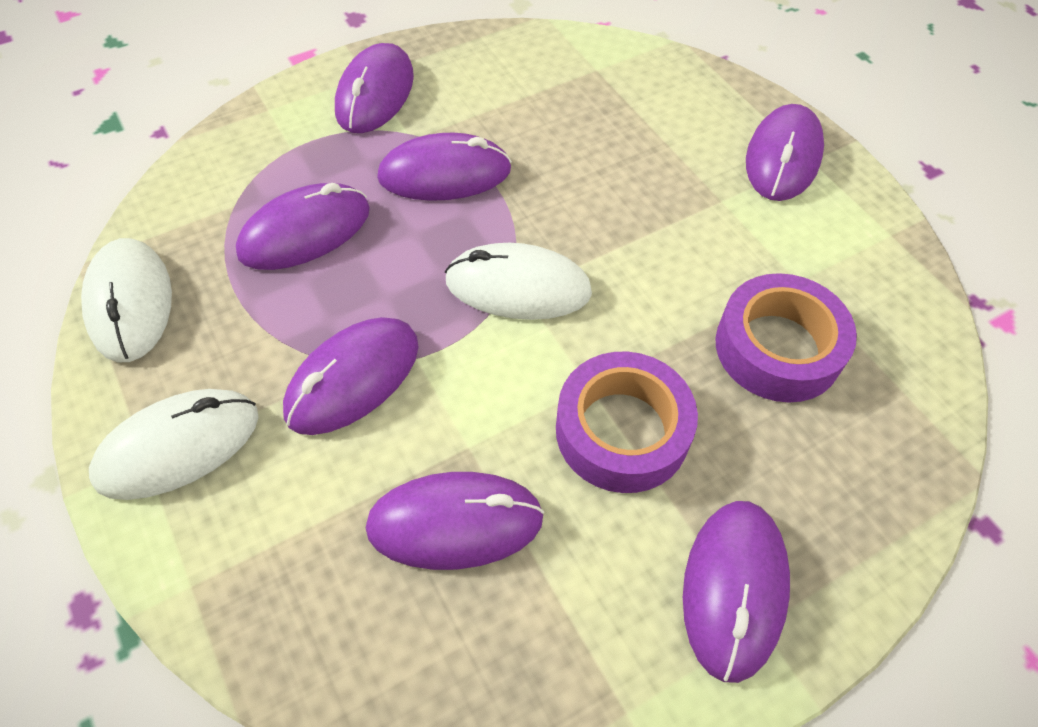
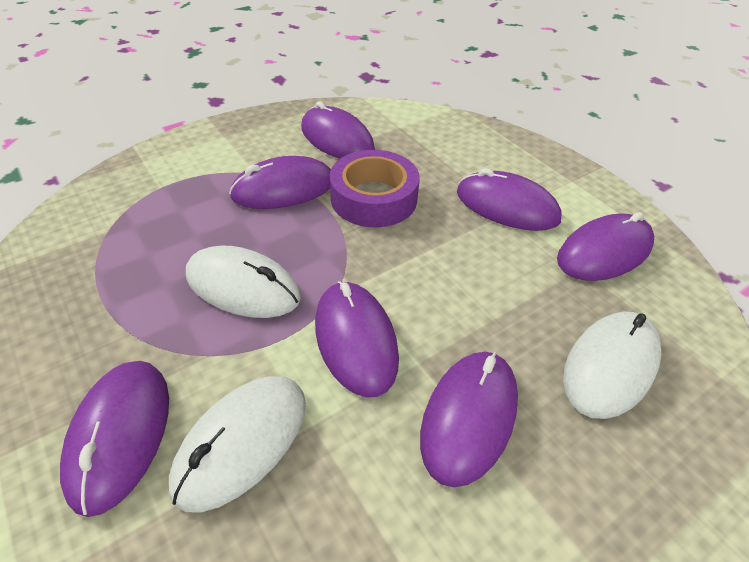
purple tape: [556,352,698,493] [716,273,857,402] = 2 -> [330,150,420,227] = 1

